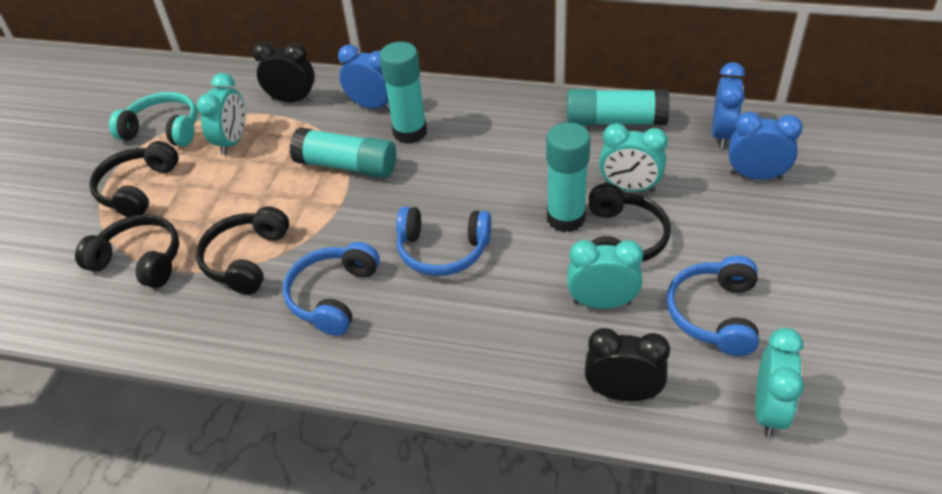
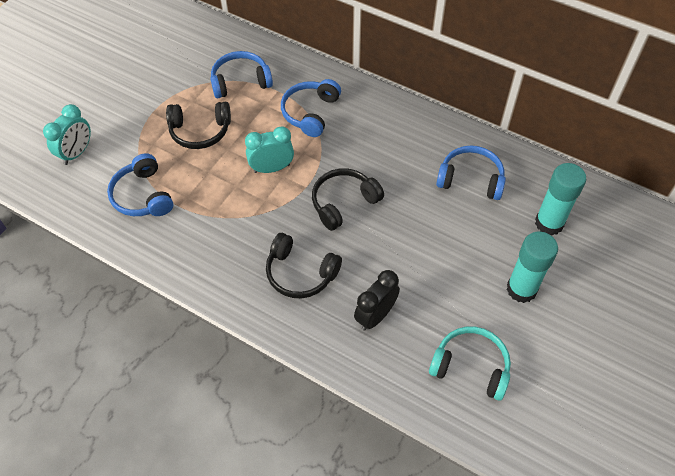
black clock: [253,42,315,102] [585,328,670,401] = 2 -> [354,270,400,331] = 1
black headphones: [75,214,179,288] [89,141,179,217] [196,206,289,295] [589,183,671,262] = 4 -> [166,102,231,149] [266,233,342,298] [312,168,384,231] = 3
blue clock: [338,45,390,111] [712,62,745,148] [729,111,803,180] = 3 -> none = 0
blue headphones: [283,242,380,336] [396,206,491,276] [667,256,759,356] = 3 -> [107,153,173,216] [210,51,273,98] [281,79,341,137] [436,146,506,200] = 4
turquoise clock: [197,73,246,155] [567,240,643,309] [599,123,668,192] [755,328,804,437] = 4 -> [43,104,91,165] [245,126,294,173] = 2
turquoise glue stick: [289,127,396,178] [379,42,427,144] [546,122,591,232] [567,89,670,126] = 4 -> [507,232,558,303] [535,163,586,235] = 2

